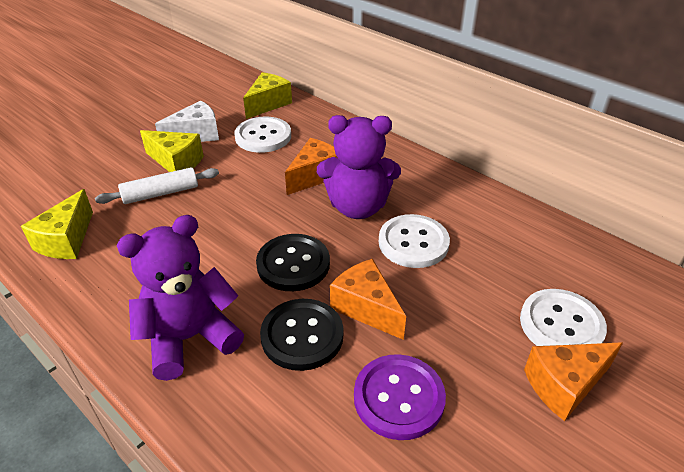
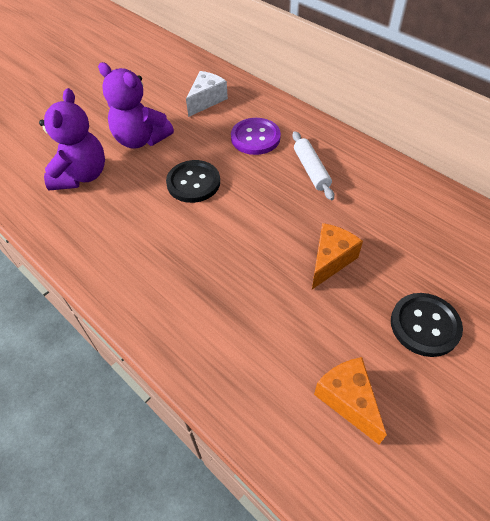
orange cheese: [285,138,338,195] [330,259,406,340] [524,342,623,421] = 3 -> [312,223,363,289] [314,357,387,444] = 2
white button: [234,117,291,153] [379,214,450,268] [520,289,607,346] = 3 -> none = 0
yellow cheese: [21,189,93,259] [140,130,204,172] [243,72,292,119] = 3 -> none = 0

